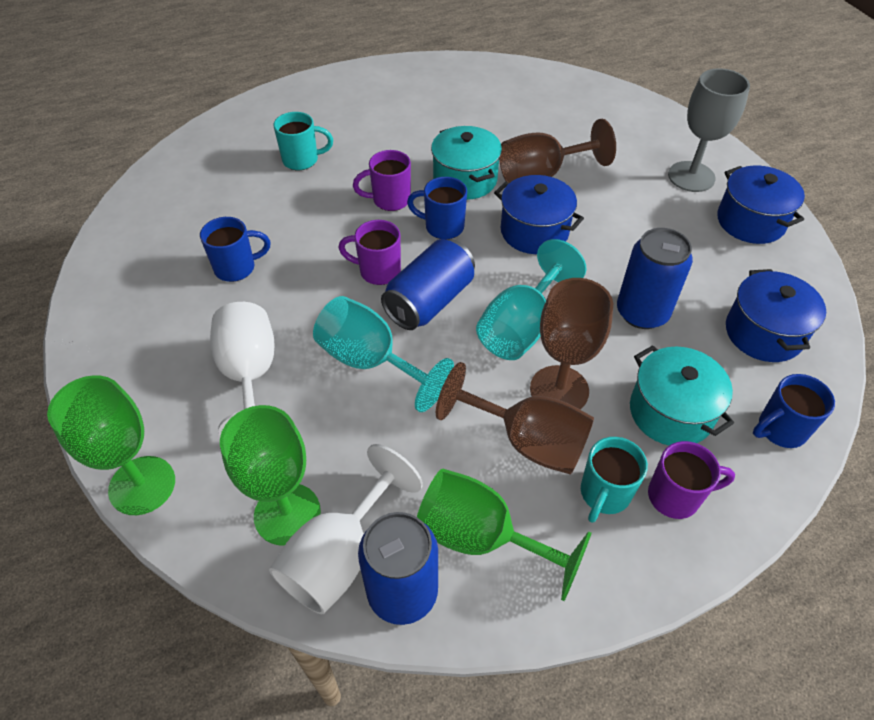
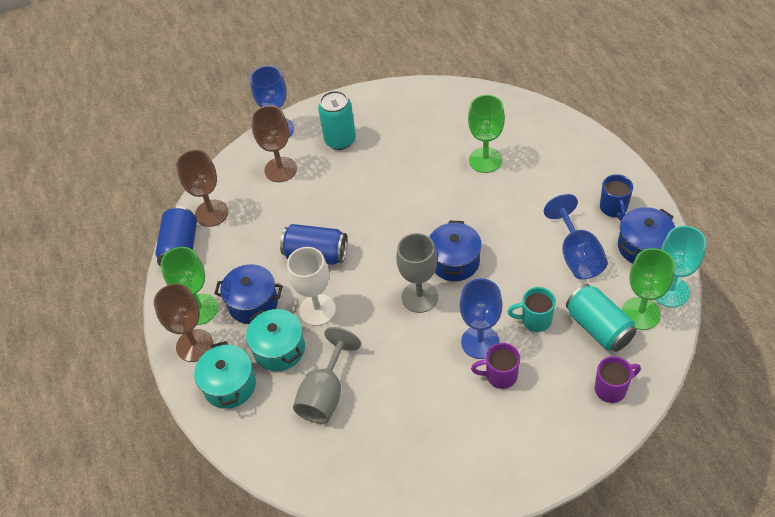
blue can: [358,512,438,625] [381,239,475,330] [617,228,693,329] = 3 -> [155,206,197,267] [280,224,347,265] = 2
blue goblet: none = 0 -> [250,66,294,137] [460,278,502,359] [544,194,608,280] = 3
blue mug: [200,217,271,282] [407,177,467,239] [753,374,835,448] = 3 -> [600,174,633,220] = 1
grey goblet: [668,68,750,192] = 1 -> [293,327,361,424] [396,233,438,313] = 2
purple mug: [338,220,401,285] [353,150,411,211] [648,441,735,519] = 3 -> [471,343,520,389] [595,356,641,403] = 2
turquoise can: none = 0 -> [318,91,356,150] [566,284,636,352] = 2
turquoise goblet: [313,296,454,412] [476,239,586,360] = 2 -> [656,226,706,307] = 1
turquoise mug: [273,112,333,170] [581,437,648,523] = 2 -> [508,287,556,332] = 1
white goblet: [210,302,274,437] [269,444,423,614] = 2 -> [287,247,336,326] = 1

